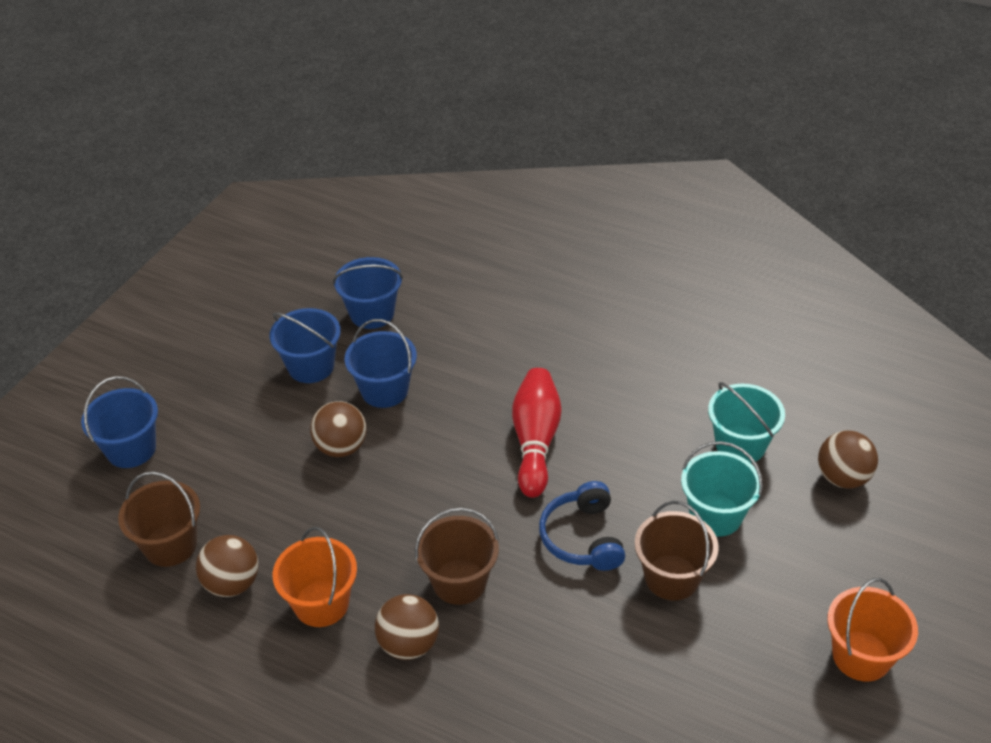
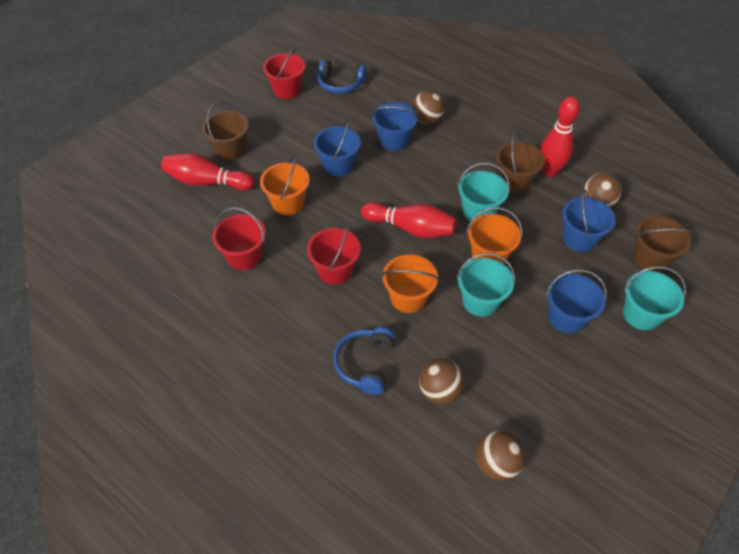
blue headphones: [539,481,625,571] = 1 -> [317,59,367,94] [333,327,396,395] = 2
orange bucket: [273,527,357,627] [827,578,918,681] = 2 -> [260,156,310,215] [382,254,439,313] [467,207,522,264] = 3
red bowling pin: [512,368,562,498] = 1 -> [161,153,255,190] [361,202,457,238] [540,96,580,177] = 3
red bucket: none = 0 -> [212,207,266,270] [263,46,306,99] [307,223,361,285] = 3
turquoise bucket: [681,441,763,537] [708,382,785,463] = 2 -> [457,253,515,317] [458,163,510,221] [623,266,686,330] = 3

